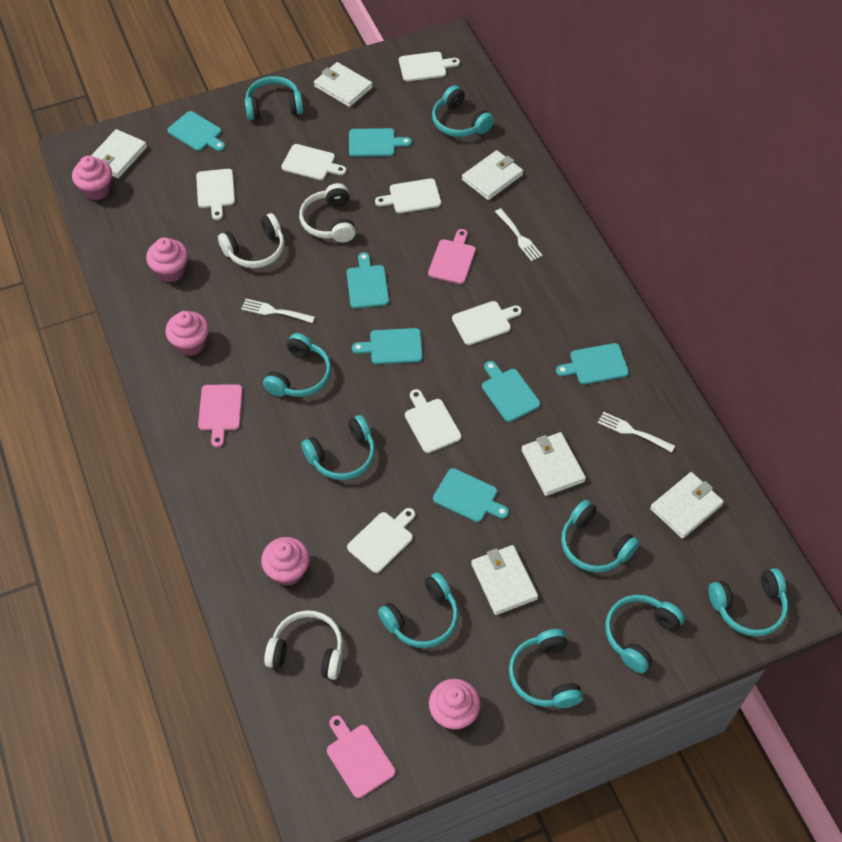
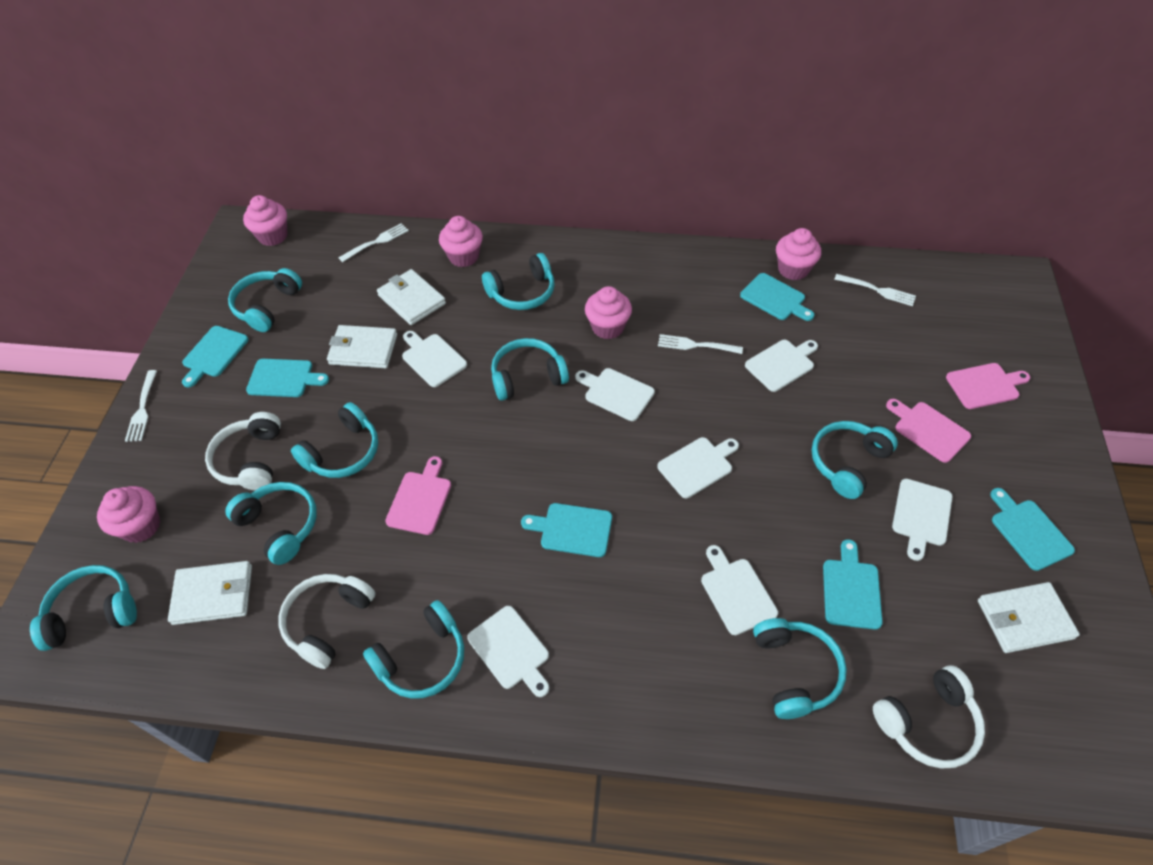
turquoise cutting board: [167,111,225,151] [347,252,389,308] [349,128,412,157] [352,328,423,364] [433,468,509,522] [482,361,540,422] [556,343,629,385] = 7 -> [182,326,249,388] [246,359,329,397] [521,503,612,557] [740,273,814,321] [823,539,883,630] [990,488,1075,571] = 6
white fork: [241,299,315,323] [495,208,543,261] [598,412,675,452] = 3 -> [125,370,157,442] [338,223,409,262] [658,334,743,354] [834,274,916,306] = 4
white wallet: [91,129,147,178] [314,62,373,107] [462,150,523,200] [471,545,538,615] [521,432,586,496] [650,472,724,539] = 6 -> [168,561,252,625] [327,325,397,368] [377,269,446,325] [978,582,1080,653] = 4

